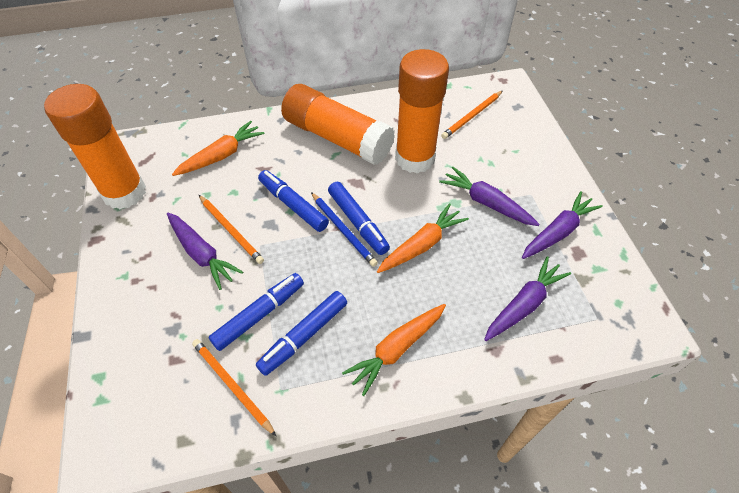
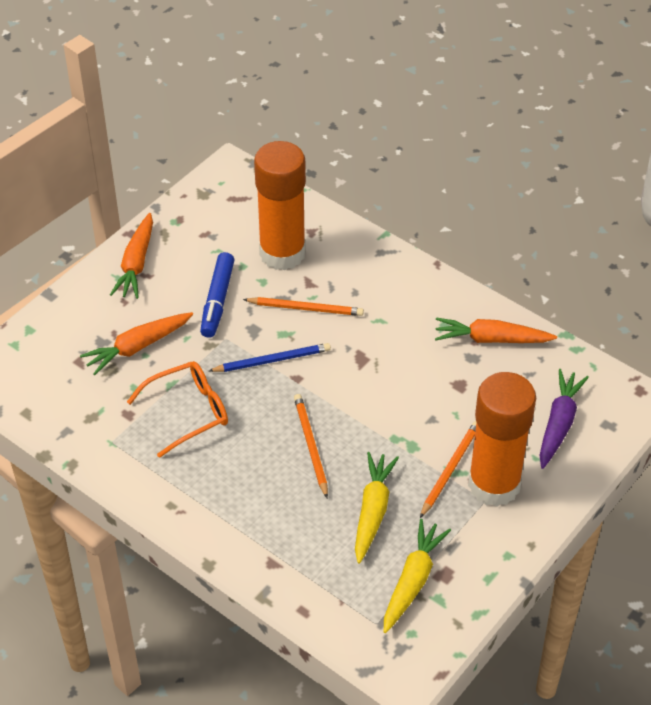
blue marker: [208,273,304,351] [256,291,347,376] [258,170,329,232] [328,182,390,255] = 4 -> [200,252,235,338] = 1
orange glasses: none = 0 -> [127,361,228,458] = 1
orange glue stick: [44,84,146,209] [281,84,395,165] [395,49,449,174] = 3 -> [254,141,306,270] [468,372,536,507] = 2
purple carrot: [167,213,243,290] [439,167,539,226] [484,256,571,341] [522,191,603,259] = 4 -> [539,369,589,469] = 1
yellow carrot: none = 0 -> [355,452,399,563] [384,519,451,633] = 2

